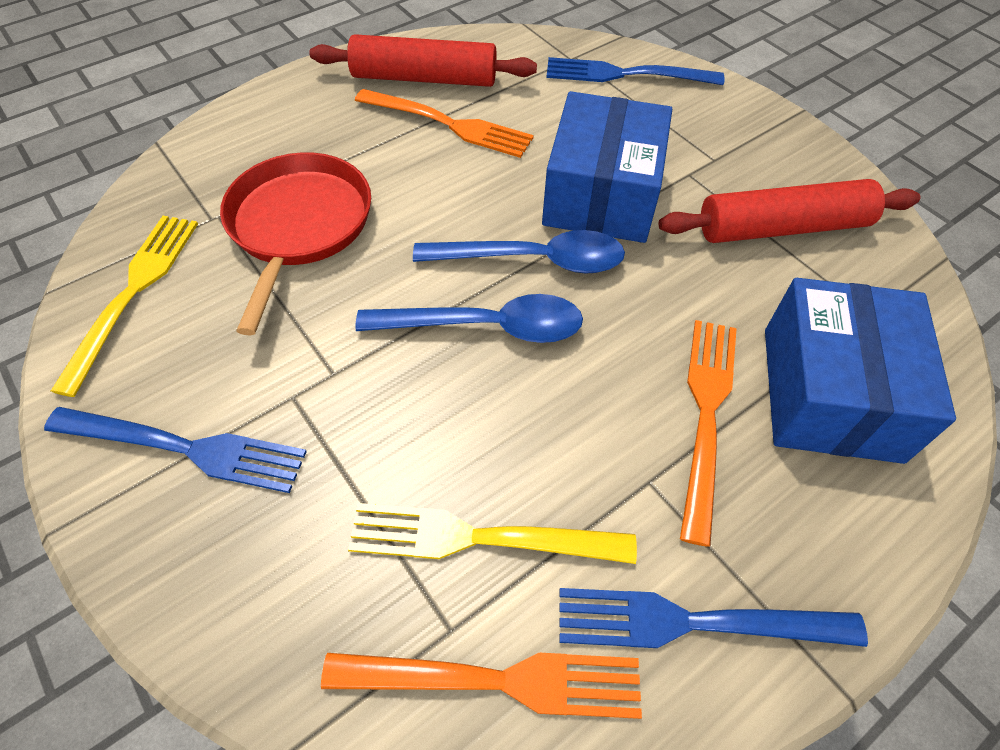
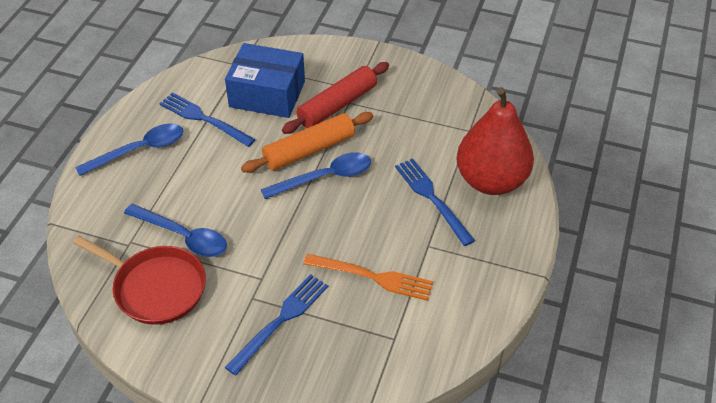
blue box: [542,91,672,243] [765,278,956,464] = 2 -> [225,43,305,118] = 1
blue spoon: [355,294,583,343] [413,230,625,274] = 2 -> [75,123,183,176] [124,204,227,257] [261,152,371,199] = 3
orange fork: [321,653,642,719] [355,89,534,158] [680,320,737,547] = 3 -> [303,254,433,301] = 1
orange rolling pin: none = 0 -> [241,112,373,173] = 1
red pear: none = 0 -> [456,87,534,195] = 1
red rolling pin: [309,34,537,87] [659,179,920,243] = 2 -> [282,62,389,134] = 1
yellow fork: [51,216,198,397] [348,503,637,564] = 2 -> none = 0

